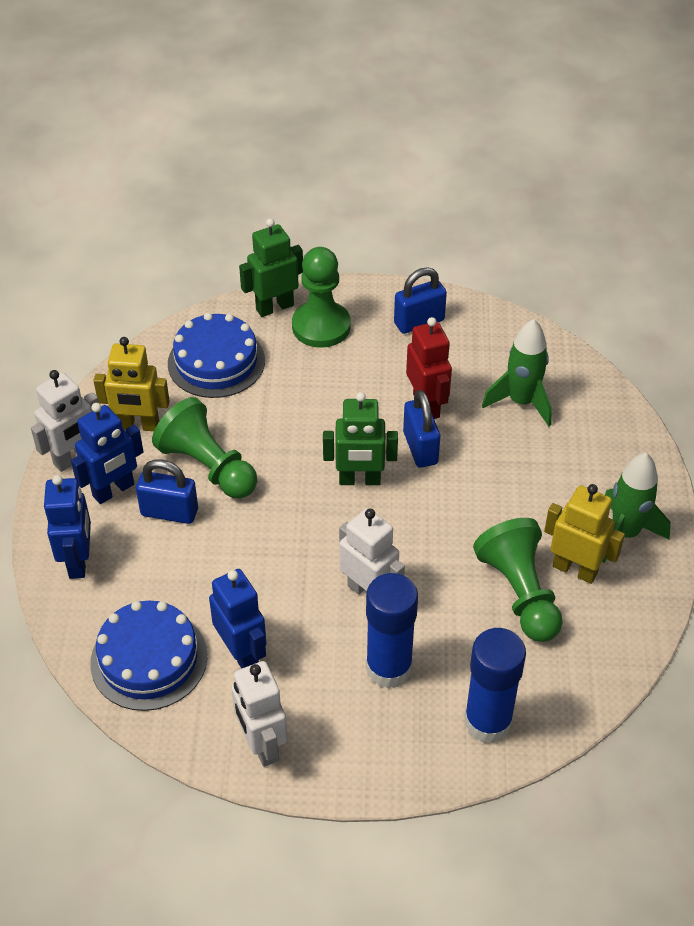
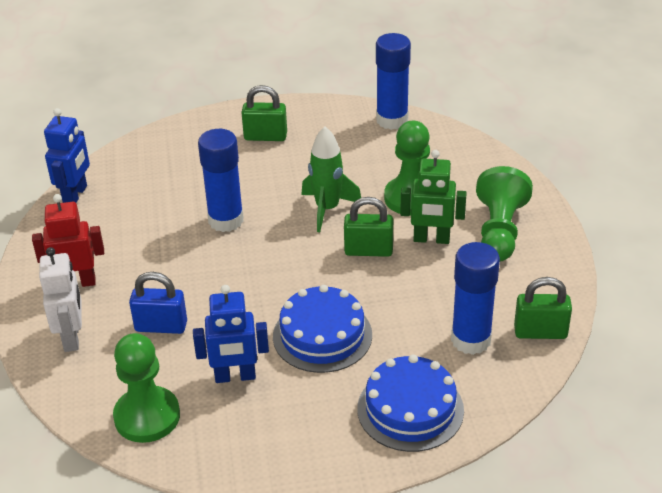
blue glue stick: [366,573,418,689] [464,628,526,743] = 2 -> [198,129,244,232] [376,33,411,130] [451,242,500,355] = 3
blue padlock: [136,459,198,524] [394,267,447,334] [403,390,440,468] = 3 -> [129,272,187,334] = 1
blue robot: [44,475,91,579] [71,403,143,504] [209,569,267,668] = 3 -> [44,108,90,203] [193,285,269,383] = 2
green padlock: none = 0 -> [241,85,287,141] [344,197,393,257] [514,277,572,339] = 3
green robot: [239,218,303,317] [323,392,398,485] = 2 -> [400,150,467,244] = 1
green rocket: [482,319,552,426] [602,453,671,563] = 2 -> [301,126,361,232] = 1
white robot: [31,370,99,472] [231,661,288,767] [339,508,405,595] = 3 -> [39,247,82,352] = 1
yellow robot: [93,337,170,431] [544,484,625,584] = 2 -> none = 0

